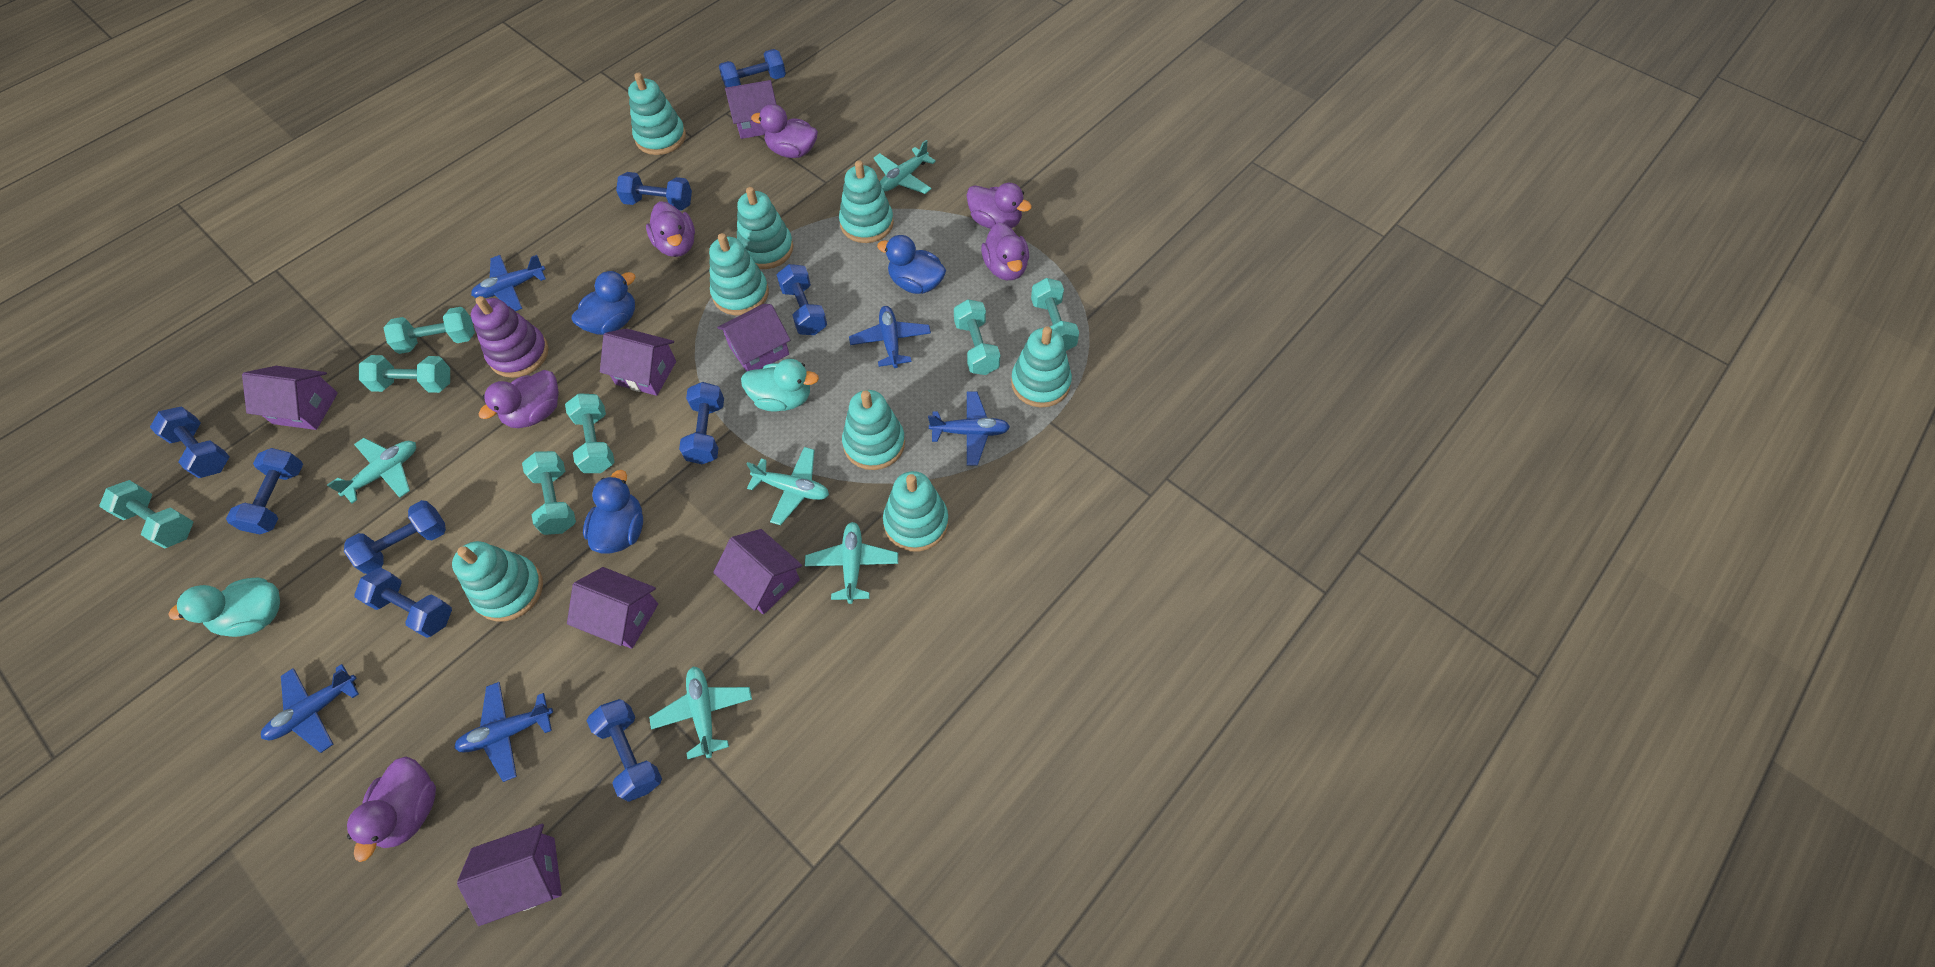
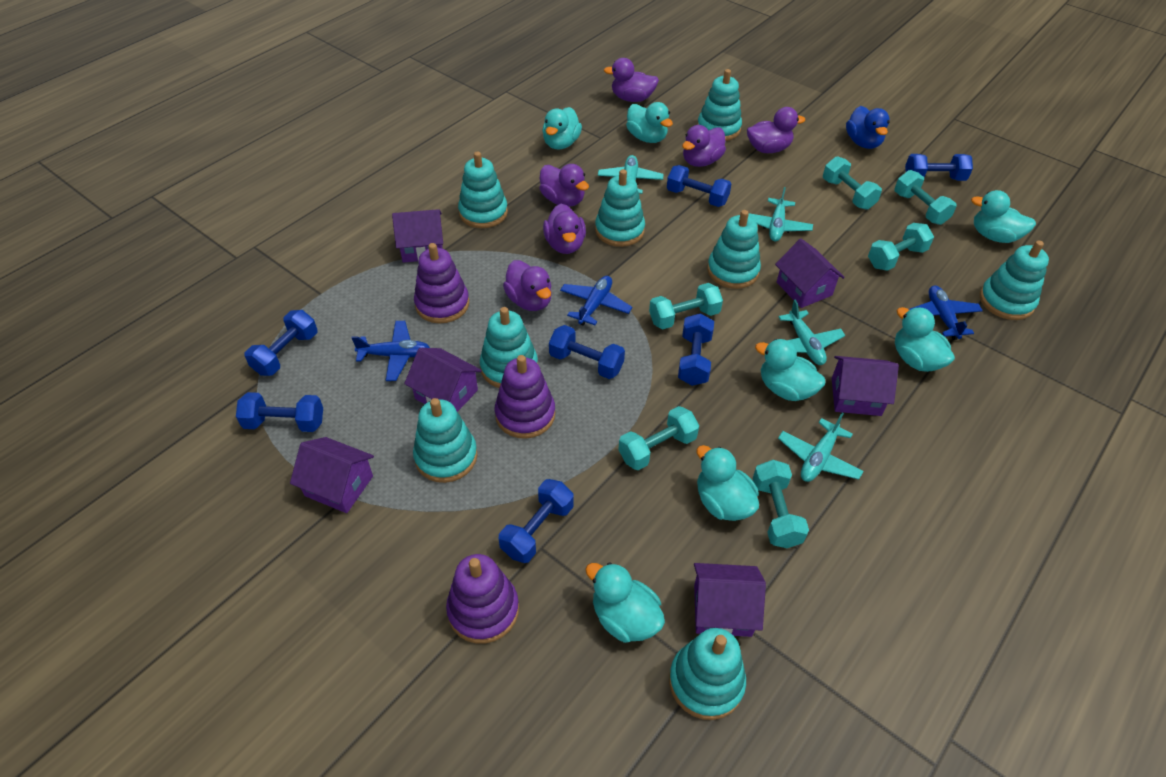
blue duck: [571,271,636,335] [583,470,643,554] [877,235,946,294] = 3 -> [846,106,890,149] = 1
blue dumbbell: [150,406,230,478] [226,448,303,534] [344,500,446,574] [355,567,452,638] [587,699,662,802] [616,172,692,211] [679,382,724,464] [719,49,786,88] [777,264,827,335] = 9 -> [236,392,323,432] [244,310,317,376] [499,479,574,563] [549,325,625,379] [667,165,731,207] [678,313,714,386] [905,154,973,181] = 7
blue plane: [261,664,359,753] [454,682,553,782] [471,255,546,311] [849,306,931,368] [928,391,1010,465] = 5 -> [351,321,430,381] [560,276,632,326] [909,286,983,340] = 3
purple house: [242,366,338,430] [457,824,562,926] [567,567,658,649] [600,328,676,396] [713,529,802,615] [717,304,790,372] [725,80,777,139] = 7 -> [290,437,374,513] [392,209,443,263] [404,348,482,412] [694,563,766,637] [775,239,845,308] [832,356,899,416] = 6
purple stacking toy: [471,296,549,378] = 1 -> [414,243,469,323] [446,554,519,644] [495,355,555,439] = 3
turquoise duck: [169,578,280,637] [741,359,819,412] = 2 -> [542,107,582,149] [585,562,665,643] [626,102,673,143] [696,445,759,521] [755,339,825,401] [895,307,955,372] [971,190,1036,243] = 7
turquoise dumbbell: [99,480,193,549] [359,355,450,393] [383,307,475,354] [522,451,576,535] [565,393,615,473] [954,299,1000,375] [1031,278,1079,351] = 7 -> [618,406,699,470] [649,283,723,329] [753,460,809,548] [823,156,882,210] [868,223,934,271] [895,170,957,225] = 6
turquoise plane: [327,438,416,503] [649,666,752,759] [747,447,829,525] [805,522,898,604] [873,140,936,194] = 5 -> [598,155,663,194] [748,187,813,241] [778,413,863,482] [779,300,845,365] = 4

